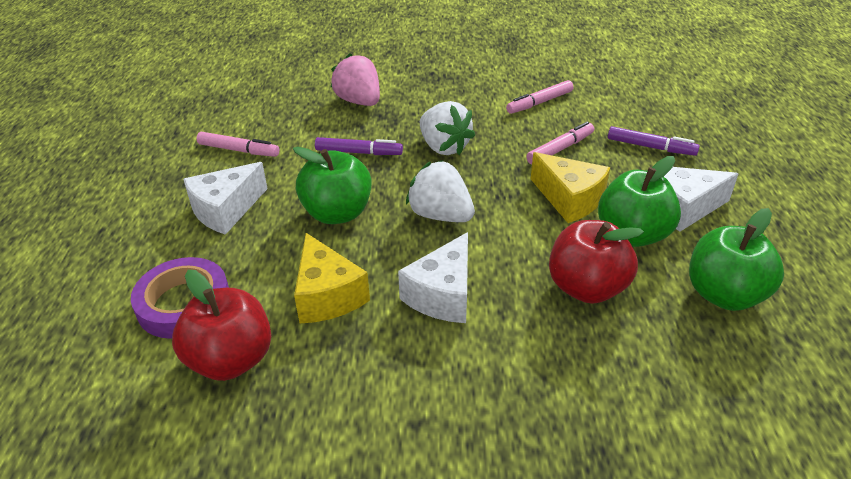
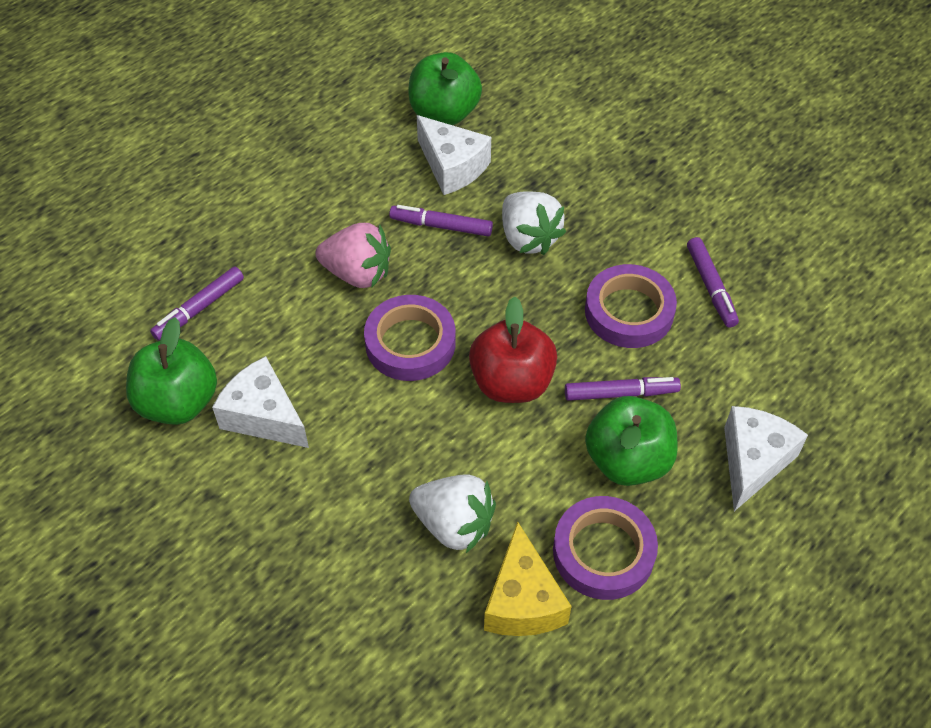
pink marker: [197,132,279,157] [506,80,573,114] [526,121,594,165] = 3 -> none = 0
purple marker: [315,137,403,155] [608,126,700,156] = 2 -> [150,266,244,341] [389,205,493,237] [565,377,681,401] [687,237,739,328] = 4
purple tape: [131,257,229,339] = 1 -> [364,295,456,381] [553,496,658,600] [585,264,677,348] = 3
red apple: [172,270,271,381] [549,220,644,304] = 2 -> [469,296,557,403] = 1
yellow cheese: [294,233,370,323] [531,152,610,223] = 2 -> [484,521,572,636] = 1

